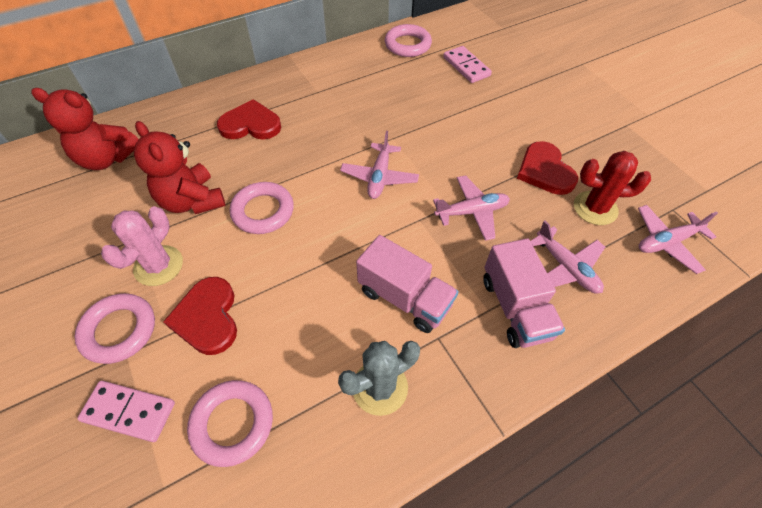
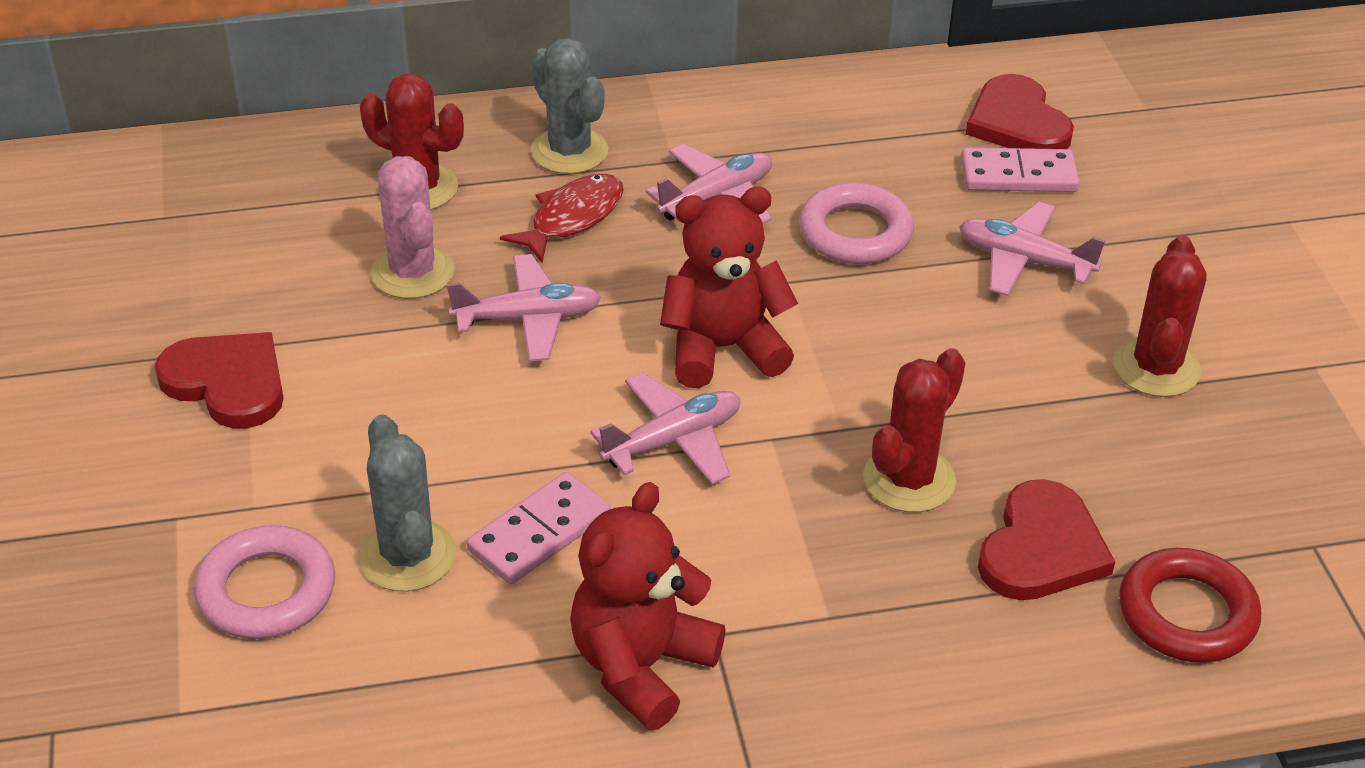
grey cactus: [338,341,420,416] = 1 -> [359,414,456,592] [531,38,608,174] = 2
pink ring: [75,293,155,364] [187,380,273,467] [230,182,294,234] [385,24,432,57] = 4 -> [194,525,335,639] [799,182,914,264] = 2
pink truck: [356,235,459,333] [483,238,565,348] = 2 -> none = 0
red cactus: [574,151,651,225] = 1 -> [360,74,464,210] [863,348,965,512] [1113,235,1207,397] = 3
red fish: none = 0 -> [500,174,624,263] = 1
red ring: none = 0 -> [1119,548,1261,663] = 1

